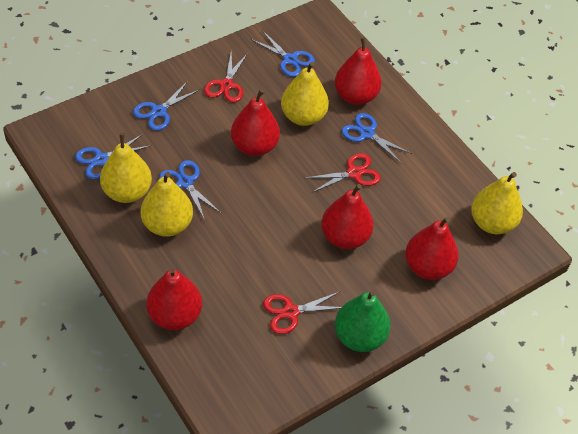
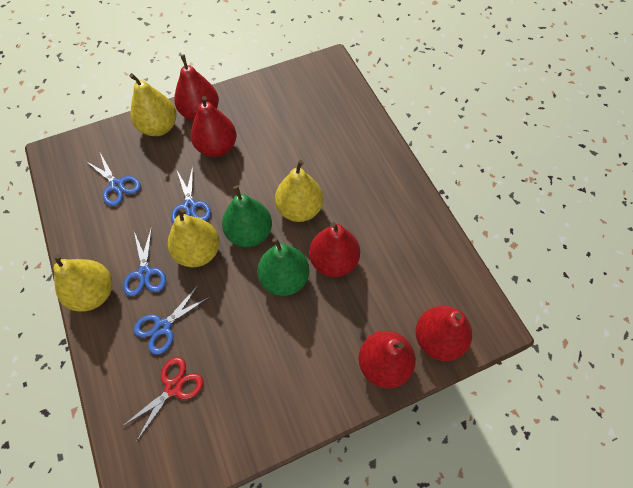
blue scissors: [75,134,152,180] [133,81,199,131] [159,160,221,220] [251,30,315,77] [341,113,412,164] = 5 -> [86,153,141,206] [123,226,166,297] [134,284,210,355] [171,166,211,224] = 4
green pear: [335,290,390,352] = 1 -> [222,185,272,247] [257,237,309,296] = 2
red scissors: [204,53,248,103] [263,291,341,334] [305,153,381,193] = 3 -> [121,357,204,442] = 1

